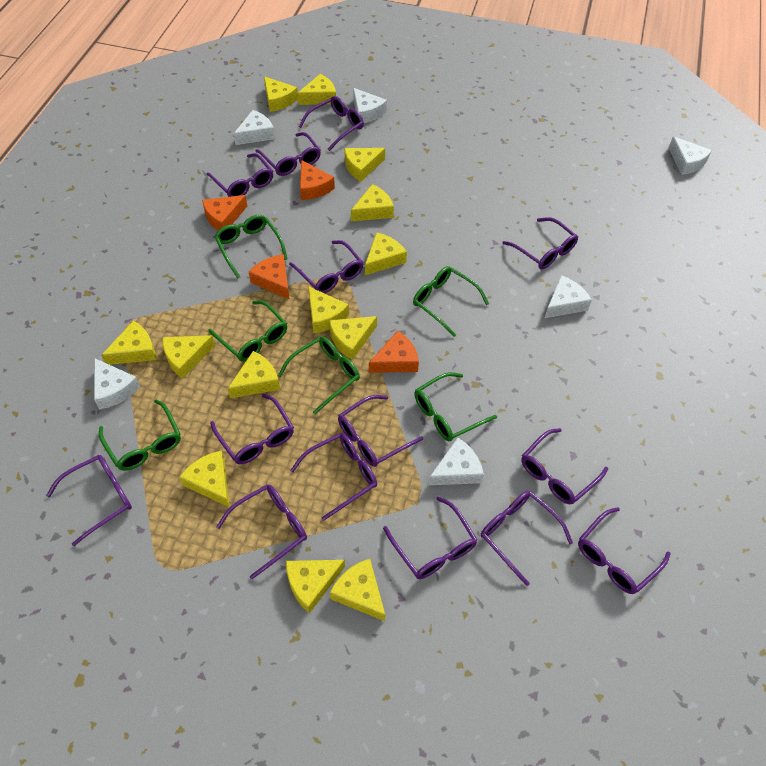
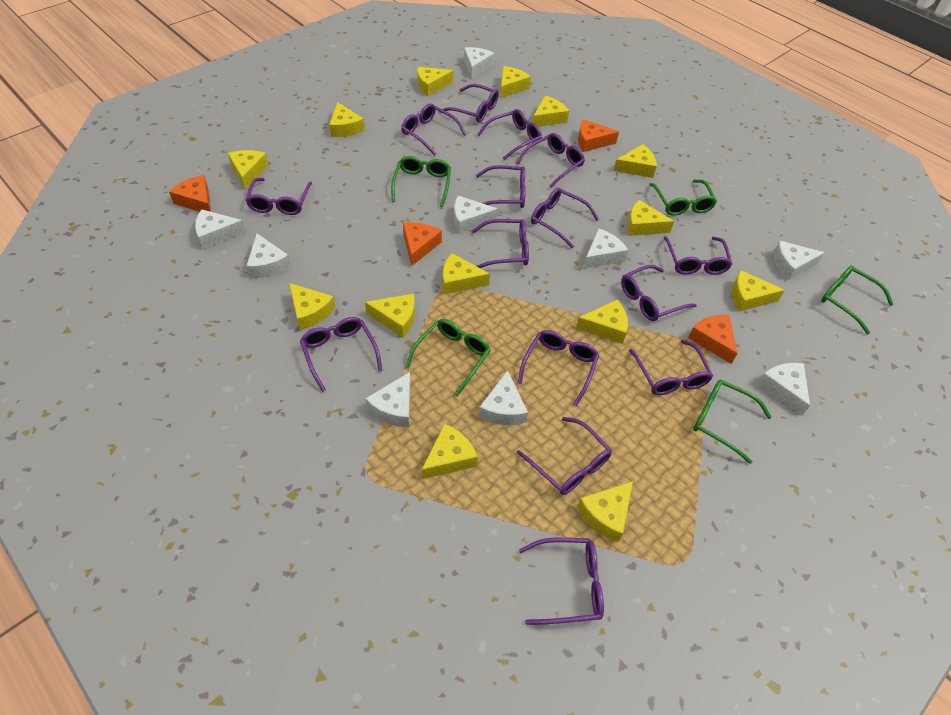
green glasses: [99,399,181,471] [208,300,287,361] [215,215,288,279] [278,336,360,414] [413,266,489,337] [414,372,497,441] = 6 -> [391,156,451,208] [405,319,491,397] [649,180,717,216] [693,380,772,464] [821,265,894,334] = 5
purple glasses: [46,455,132,546] [206,153,273,197] [210,394,294,464] [216,485,307,579] [256,132,321,176] [289,240,364,293] [290,433,377,521] [299,96,364,151] [338,395,423,467] [383,496,478,579] [481,491,573,586] [503,217,578,269] [521,428,608,504] [578,507,670,594] = 14 -> [245,178,312,215] [300,317,383,392] [401,104,466,156] [440,84,499,122] [472,219,529,268] [476,165,526,208] [478,109,542,160] [517,133,585,187] [517,417,612,495] [518,330,599,406] [519,538,604,625] [531,188,599,248] [621,265,697,321] [629,340,713,395] [663,236,732,275] = 15
white cheese: [94,358,140,410] [234,110,275,145] [353,88,387,123] [428,438,484,485] [545,275,592,318] [669,136,712,175] = 6 -> [195,210,246,249] [246,234,291,278] [365,372,410,427] [454,196,498,234] [464,47,495,79] [479,370,528,425] [583,228,628,269] [758,363,810,416] [773,241,825,280] = 9
yellow cheese: [101,321,156,365] [162,335,215,379] [179,451,229,507] [228,351,280,398] [264,76,298,112] [286,560,345,613] [297,74,336,105] [308,286,349,334] [329,316,377,360] [330,559,385,621] [344,148,385,182] [351,184,394,221] [365,232,407,275] = 13 -> [228,150,268,189] [289,283,335,330] [329,102,365,137] [365,294,415,337] [417,67,453,96] [422,423,478,479] [443,253,490,294] [500,66,531,98] [533,96,569,127] [576,299,628,344] [577,481,633,542] [613,144,657,178] [627,200,674,236] [732,270,785,312] = 14

